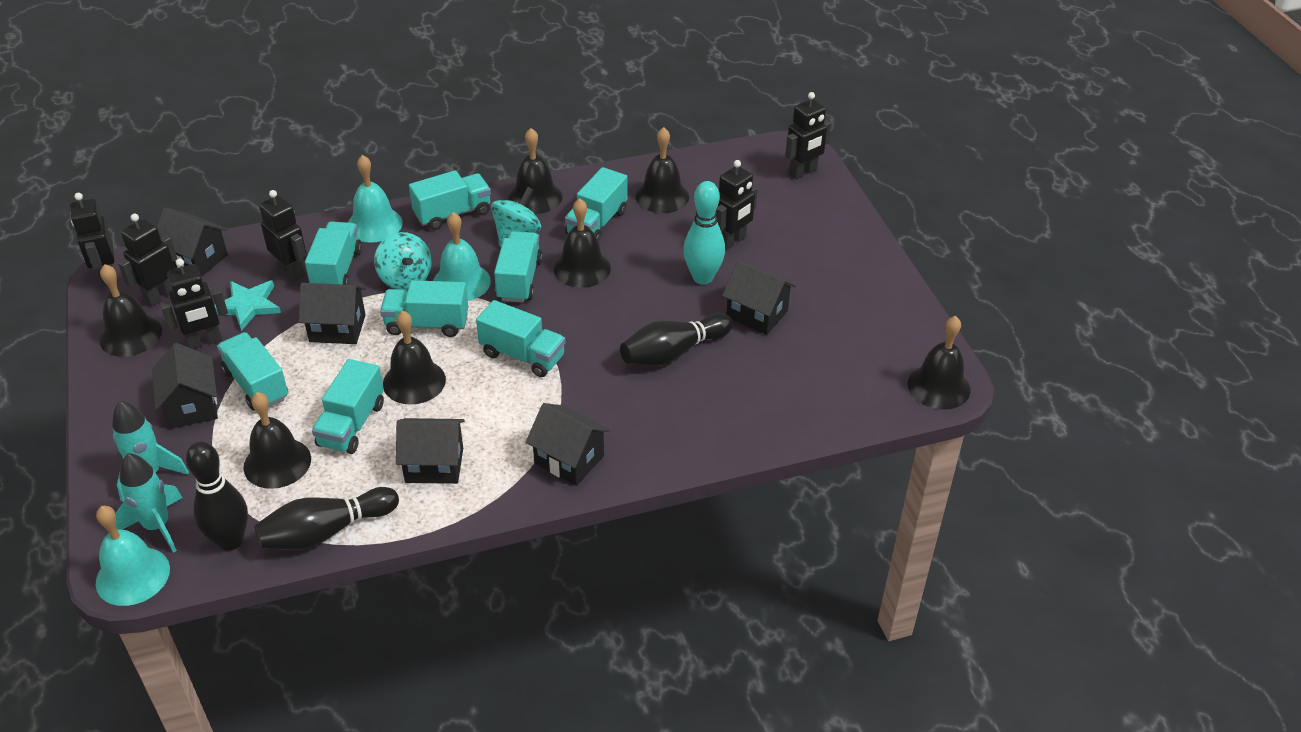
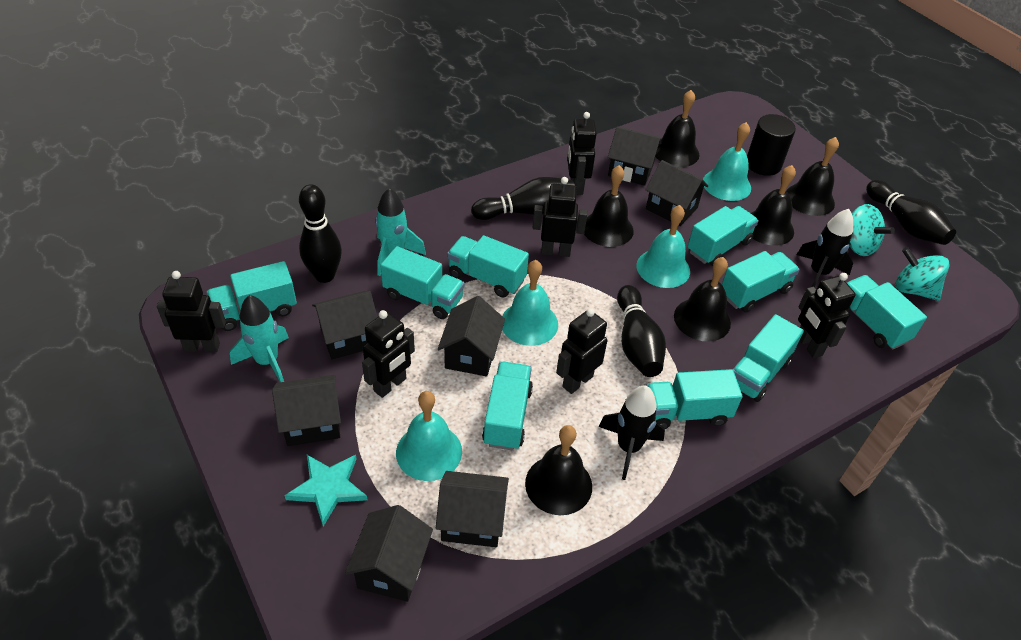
black bell: [99,264,162,357] [244,392,311,489] [383,310,446,405] [509,128,562,214] [554,198,611,288] [635,127,689,213] [908,316,971,409] = 7 -> [525,425,592,515] [584,165,634,247] [655,90,699,167] [674,257,731,342] [751,165,796,246] [786,137,839,216] = 6
black bowling pin: [186,441,248,551] [255,487,399,550] [620,313,733,366] = 3 -> [299,184,342,283] [471,177,575,220] [617,285,666,377] [866,180,956,245] = 4
black cylinder: none = 0 -> [747,114,796,176] = 1
black house: [152,343,218,429] [157,207,228,277] [299,283,366,344] [396,418,465,484] [526,403,610,486] [722,260,796,335] = 6 -> [272,375,341,446] [312,291,377,360] [345,505,433,602] [436,471,509,547] [438,296,505,377] [608,126,661,186] [645,160,708,226] = 7
black rocket: none = 0 -> [599,385,665,480] [796,209,853,287] = 2
turquoise bell: [96,506,170,606] [348,155,403,243] [433,212,491,301] = 3 -> [396,391,462,481] [502,260,558,346] [636,205,690,288] [703,122,751,201] = 4
turquoise bowling pin: [683,181,725,284] = 1 -> none = 0
turquoise truck: [217,332,288,411] [305,221,362,285] [312,359,384,454] [380,280,468,337] [409,170,491,230] [476,300,566,377] [494,231,543,303] [565,167,628,242] = 8 -> [206,261,297,331] [380,246,464,319] [447,235,529,298] [482,362,533,451] [646,369,742,429] [688,206,759,266] [722,251,800,312] [733,314,804,402] [847,275,927,350] = 9

